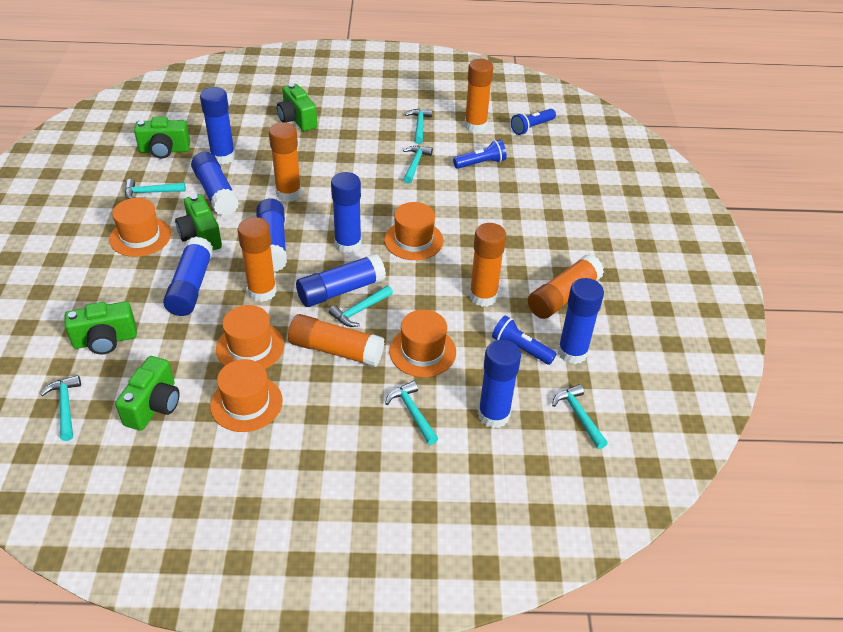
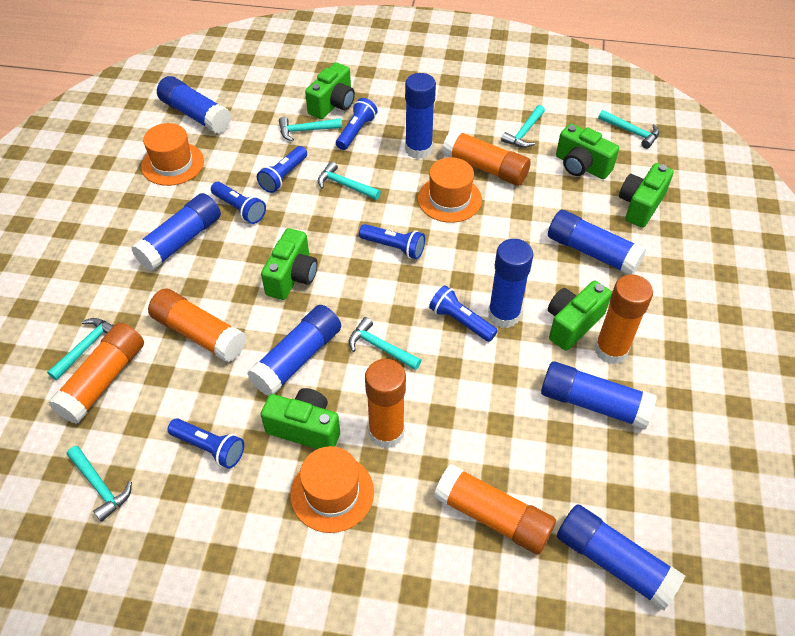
blue flashlight: [453,140,507,169] [492,315,557,365] [511,109,556,135] = 3 -> [168,418,244,469] [211,182,266,224] [257,146,307,193] [336,98,377,150] [359,224,425,259] [429,285,498,342] = 6
green camera: [65,301,137,354] [115,356,180,431] [134,117,190,158] [175,194,222,250] [277,83,317,131] = 5 -> [261,228,317,300] [261,388,340,449] [305,62,355,119] [548,281,612,351] [556,124,619,179] [619,163,674,228] = 6
orange hat: [109,198,171,257] [210,359,283,432] [216,305,284,369] [384,202,443,260] [389,310,456,377] = 5 -> [141,123,204,186] [290,446,374,533] [418,157,482,223] = 3

